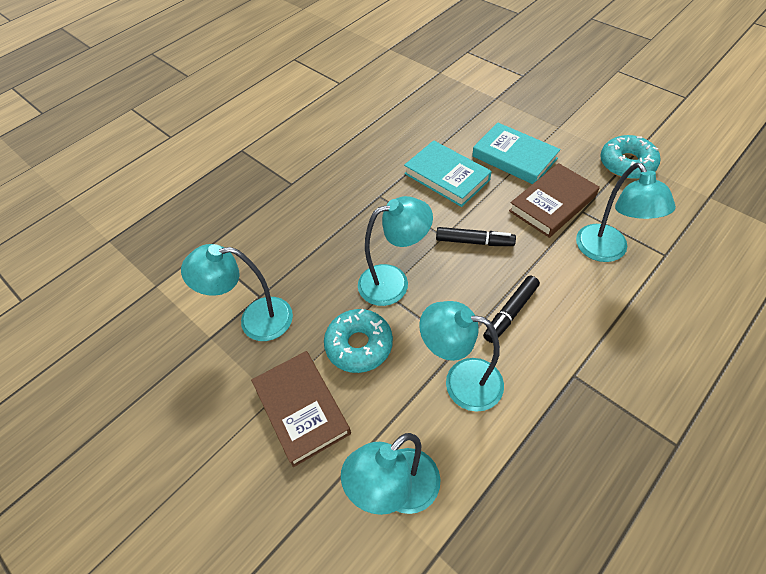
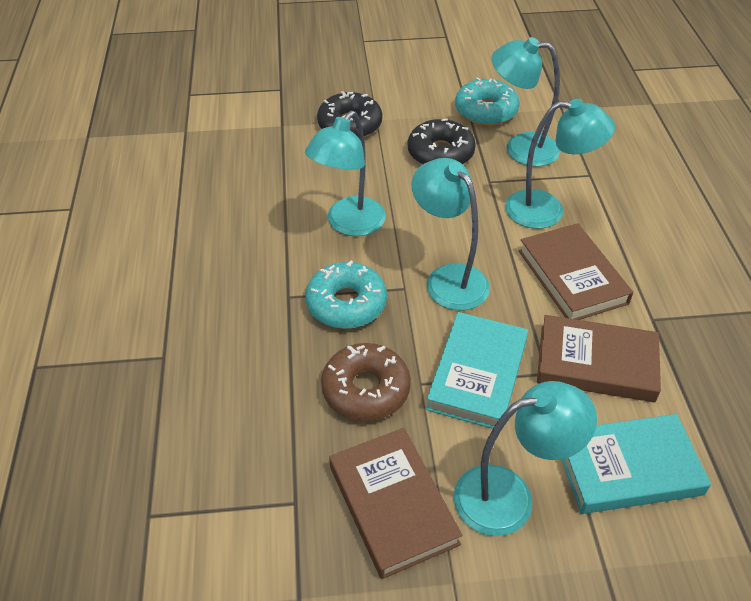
black donut: none = 0 -> [317,91,382,138] [408,119,476,165] = 2
black marker: [436,227,516,246] [483,276,540,343] = 2 -> none = 0
brown book: [251,351,351,467] [509,163,600,238] = 2 -> [329,428,463,579] [519,223,633,320] [537,315,661,402] = 3
brown donut: none = 0 -> [321,343,411,421] = 1

